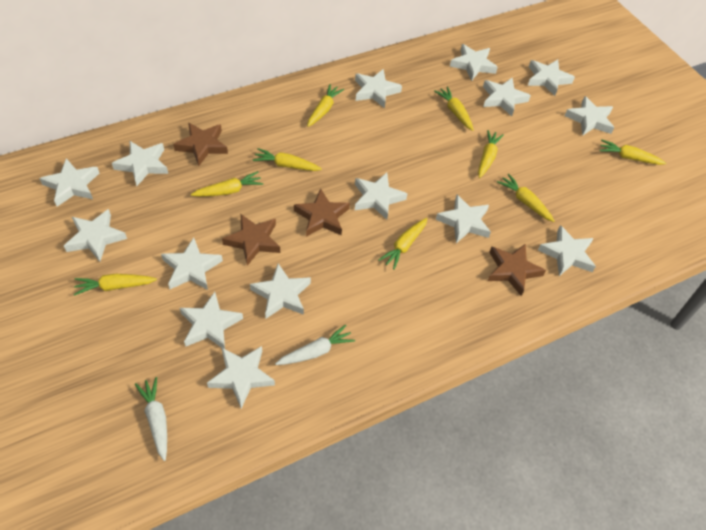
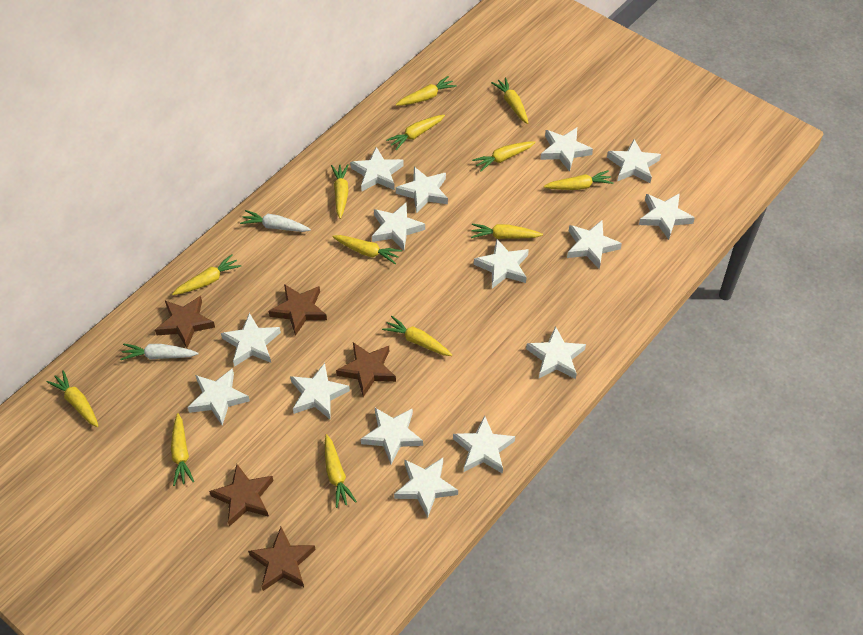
brown star: [173,123,228,166] [222,214,280,266] [294,188,350,237] [488,244,546,296] = 4 -> [155,296,215,348] [209,464,274,527] [248,527,316,591] [269,284,327,336] [336,342,396,397] = 5
yellow carrot: [74,274,157,296] [191,171,263,197] [253,148,322,171] [307,84,344,127] [379,218,428,270] [434,87,474,131] [478,130,504,178] [497,174,554,222] [599,140,666,165] = 9 -> [47,370,99,427] [171,413,194,486] [172,254,241,295] [325,434,357,508] [331,164,349,219] [332,235,402,264] [382,316,452,356] [386,115,445,150] [396,76,457,106] [471,224,543,239] [472,141,536,172] [491,77,528,124] [544,170,613,190] = 13

